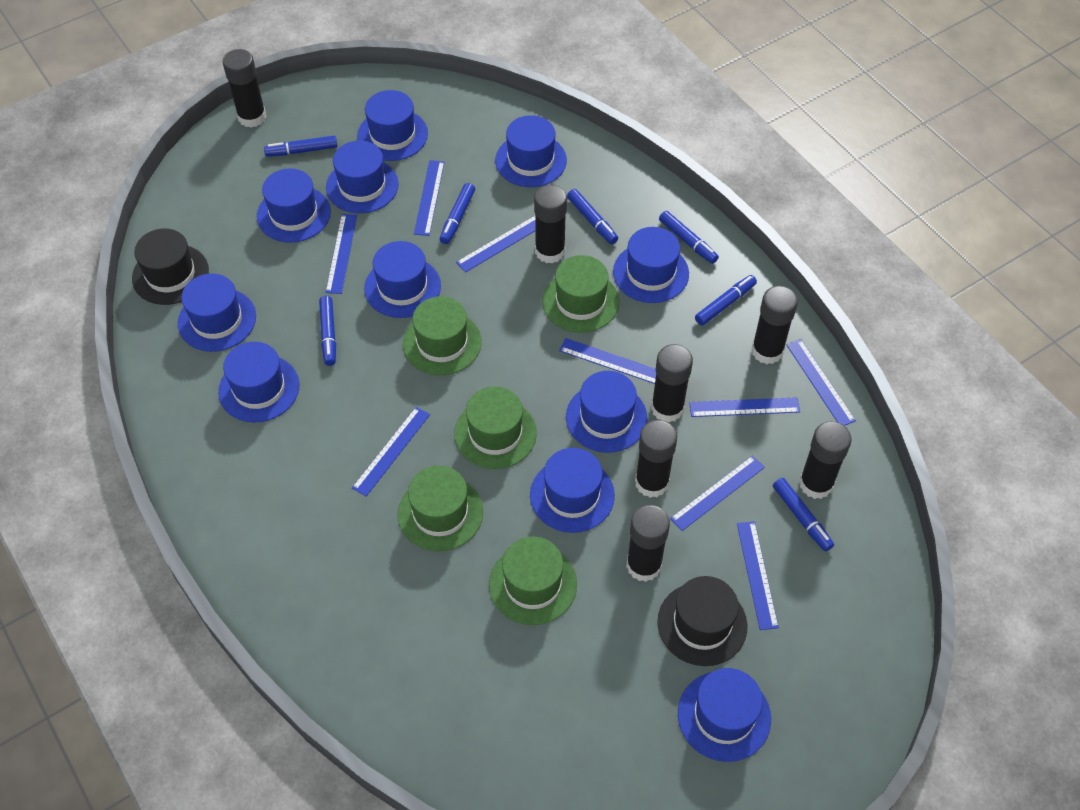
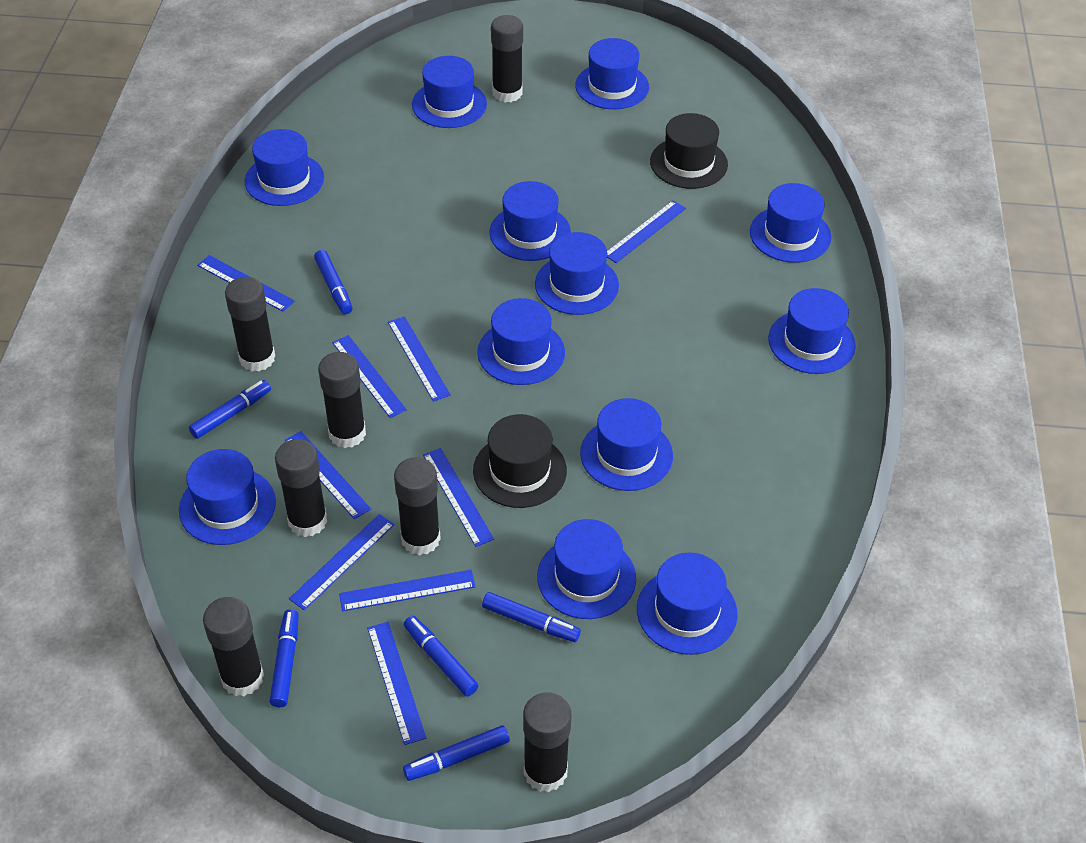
blue hat: [178,273,256,352] [218,342,299,423] [257,169,331,242] [326,141,399,213] [357,90,428,161] [364,241,441,318] [495,115,567,187] [530,448,615,533] [566,371,648,453] [613,227,689,303] [678,668,771,762] = 11 -> [179,449,276,545] [245,129,324,206] [412,56,487,128] [477,298,565,385] [489,181,571,261] [535,232,619,315] [537,519,636,619] [575,38,649,109] [580,398,673,491] [637,553,737,655] [750,183,831,263] [768,288,856,374] = 12
blue marker: [264,135,337,157] [319,296,336,366] [440,183,475,244] [567,189,618,244] [659,211,719,264] [695,275,757,326] [773,478,834,551] = 7 -> [189,380,271,439] [270,609,299,707] [314,250,353,314] [403,725,510,781] [404,616,478,697] [482,592,581,642] = 6
green hat: [398,466,483,551] [403,296,482,375] [454,386,537,469] [489,536,577,625] [542,255,619,333] = 5 -> none = 0

